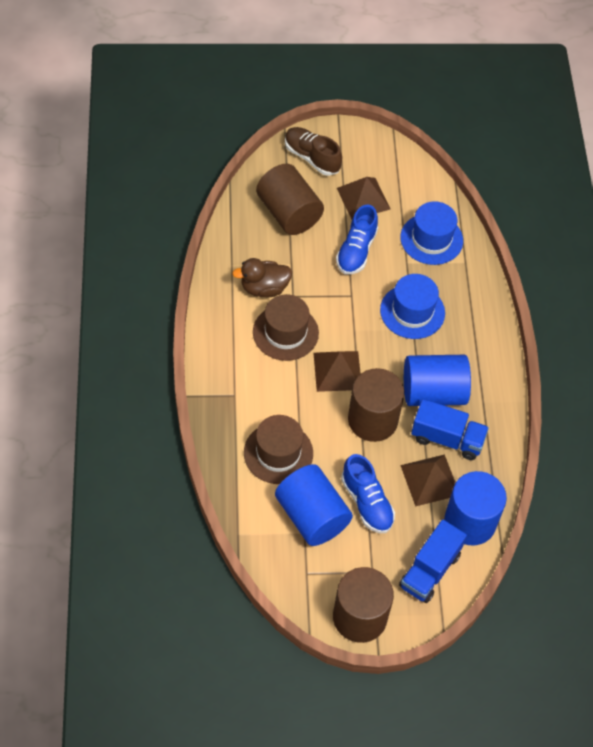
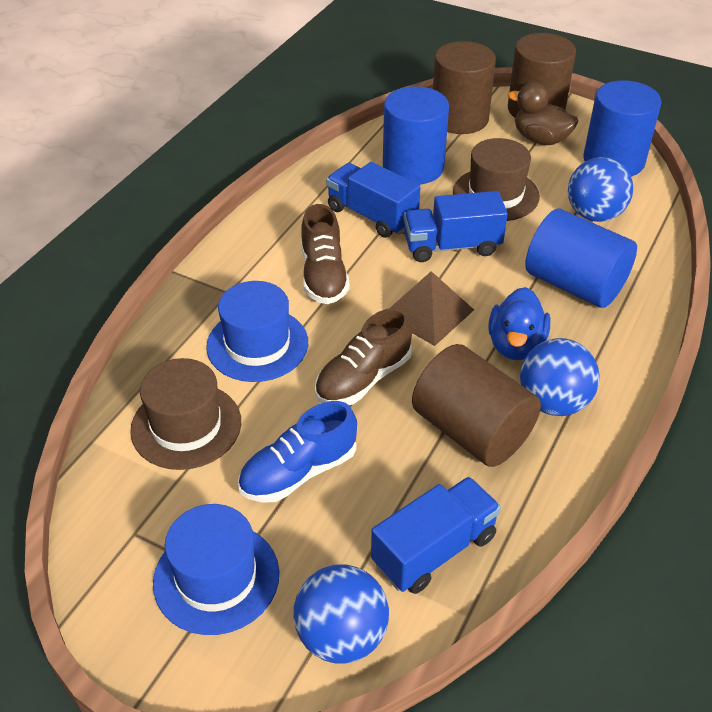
blue ball: none = 0 -> [293,565,389,664] [520,338,599,416] [568,157,633,222] = 3
blue duck: none = 0 -> [488,287,551,360] = 1
blue shoe: [336,205,378,275] [341,454,395,533] = 2 -> [238,401,357,502] = 1
blue truck: [399,519,467,603] [411,399,489,460] = 2 -> [326,162,420,238] [371,477,501,594] [404,191,508,262] = 3
brown pyramid: [313,351,361,392] [337,177,391,219] [400,454,455,507] = 3 -> [389,271,474,346] = 1
brown shoe: [285,127,342,176] = 1 -> [301,204,350,304] [315,308,412,405] = 2

